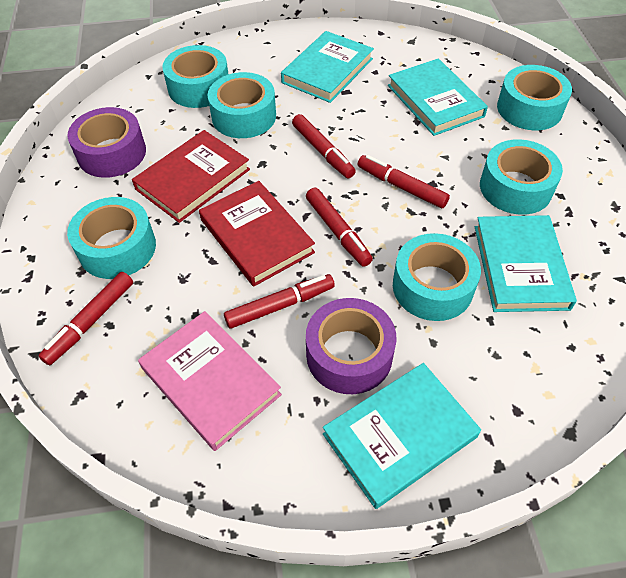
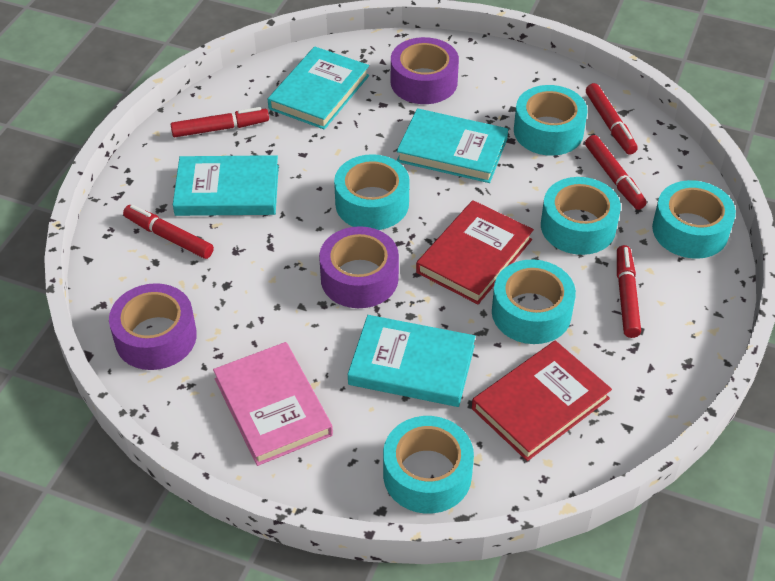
purple tape: [68,107,146,178] [306,298,396,394] = 2 -> [109,283,197,370] [319,226,399,308] [391,37,459,104] = 3

